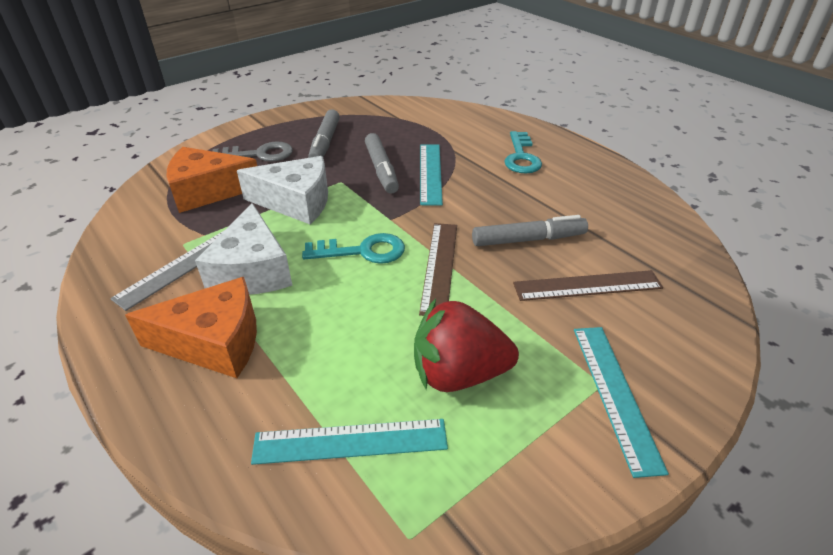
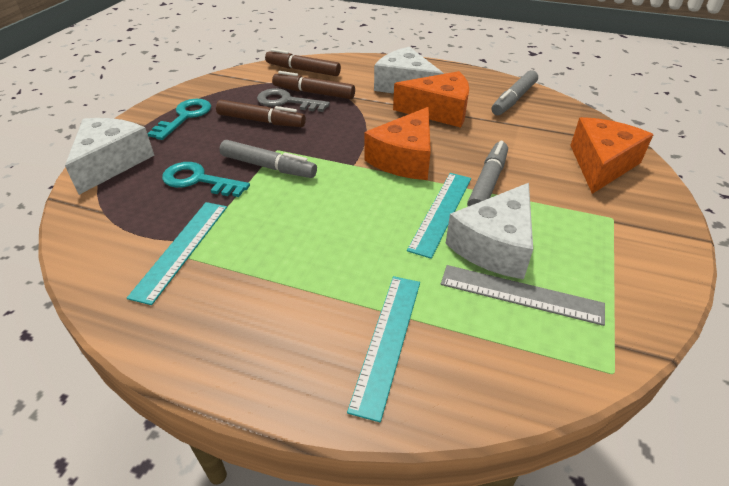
brown marker: none = 0 -> [216,100,306,127] [265,49,341,76] [272,71,355,99] = 3
brown ruler: [419,223,457,316] [513,270,663,301] = 2 -> none = 0
orange cheese: [125,277,257,378] [166,147,257,213] = 2 -> [365,107,431,180] [393,71,469,128] [570,117,653,194] = 3
red strawberry: [414,299,519,392] = 1 -> none = 0
white cheese: [195,203,293,295] [237,156,328,224] = 2 -> [65,118,154,195] [374,47,444,94] [445,183,533,279] = 3

